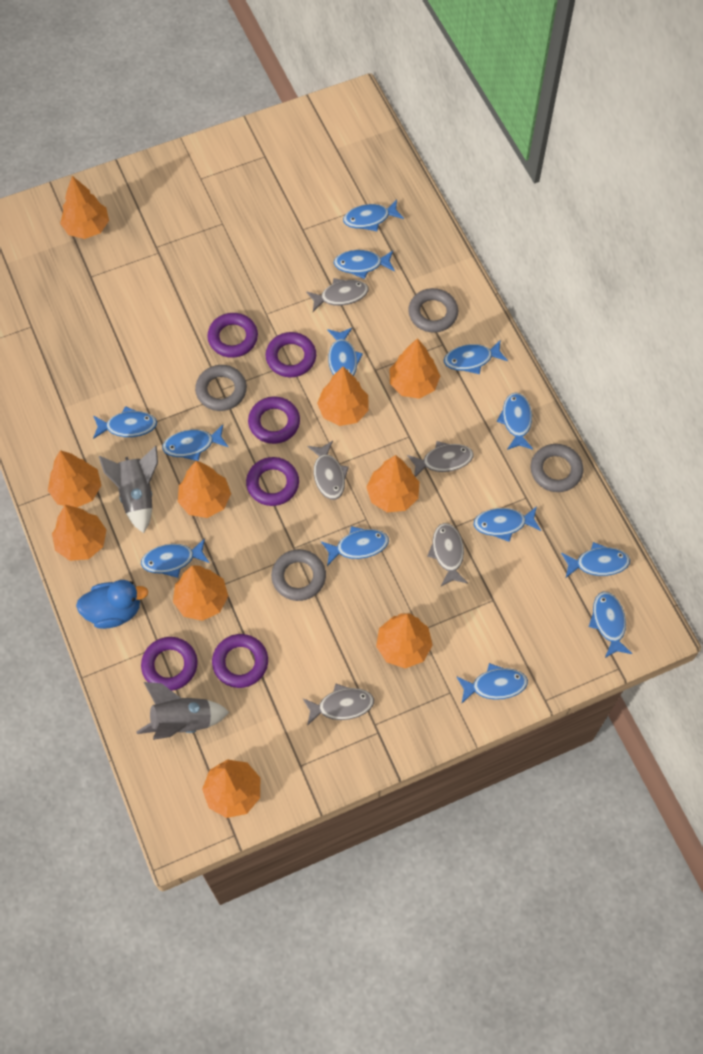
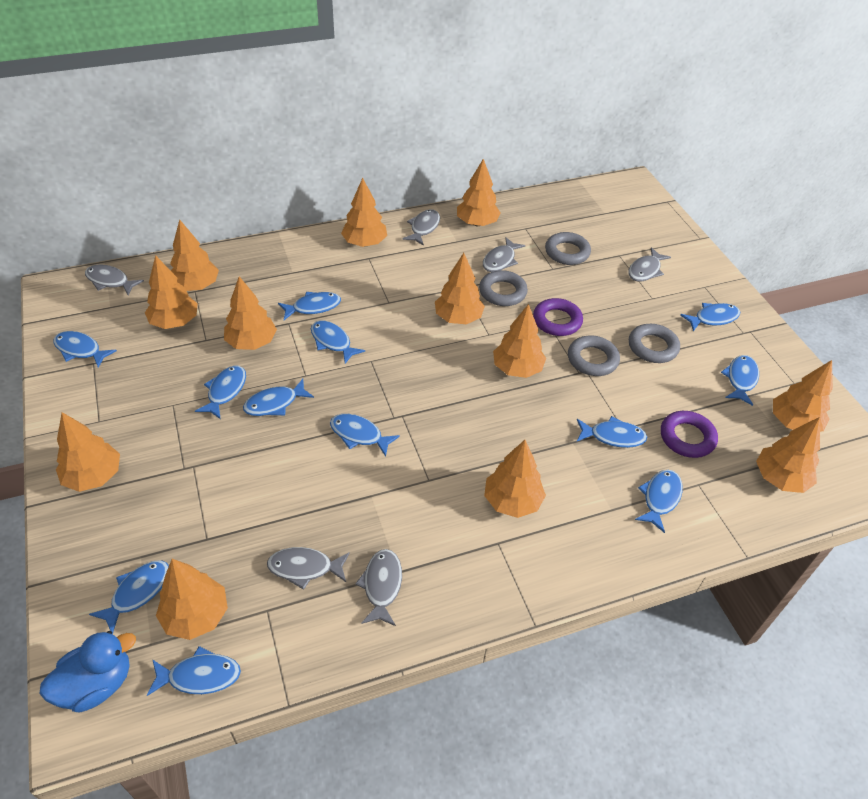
blue fish: [93,406,157,439] [141,538,210,578] [162,425,228,461] [321,526,389,566] [327,328,363,376] [334,250,395,279] [343,200,404,231] [444,339,508,374] [456,663,528,703] [473,506,541,542] [497,392,533,450] [561,542,630,578] [589,591,632,658] = 13 -> [53,331,117,368] [89,560,169,634] [147,646,241,696] [195,365,246,419] [243,379,314,416] [278,292,341,320] [311,321,365,364] [330,414,400,457] [577,416,647,448] [635,470,683,533] [680,303,740,331] [721,355,759,406] = 12
grey fish: [303,683,374,726] [306,278,369,312] [307,441,349,500] [407,441,474,477] [427,523,468,586] = 5 -> [85,265,144,295] [267,547,350,590] [355,549,402,626] [403,209,440,246] [483,237,525,272] [628,247,671,281] = 6
grey rocket: [99,446,158,533] [136,682,229,740] = 2 -> none = 0
orange tree: [48,450,101,507] [52,505,106,561] [60,176,109,239] [173,565,228,621] [178,460,231,518] [202,760,260,818] [317,366,369,426] [366,455,419,512] [376,613,433,668] [390,338,440,399] = 10 -> [56,412,120,492] [145,255,198,329] [156,559,228,640] [170,220,219,291] [224,276,277,350] [341,178,387,247] [435,253,485,324] [457,159,501,226] [484,440,546,518] [493,304,546,378] [756,417,820,493] [773,360,833,432] = 12
purple ring: [141,637,198,691] [207,313,258,358] [212,634,268,688] [246,457,299,506] [248,396,300,444] [266,332,316,377] = 6 -> [533,298,583,336] [661,411,718,458] = 2

